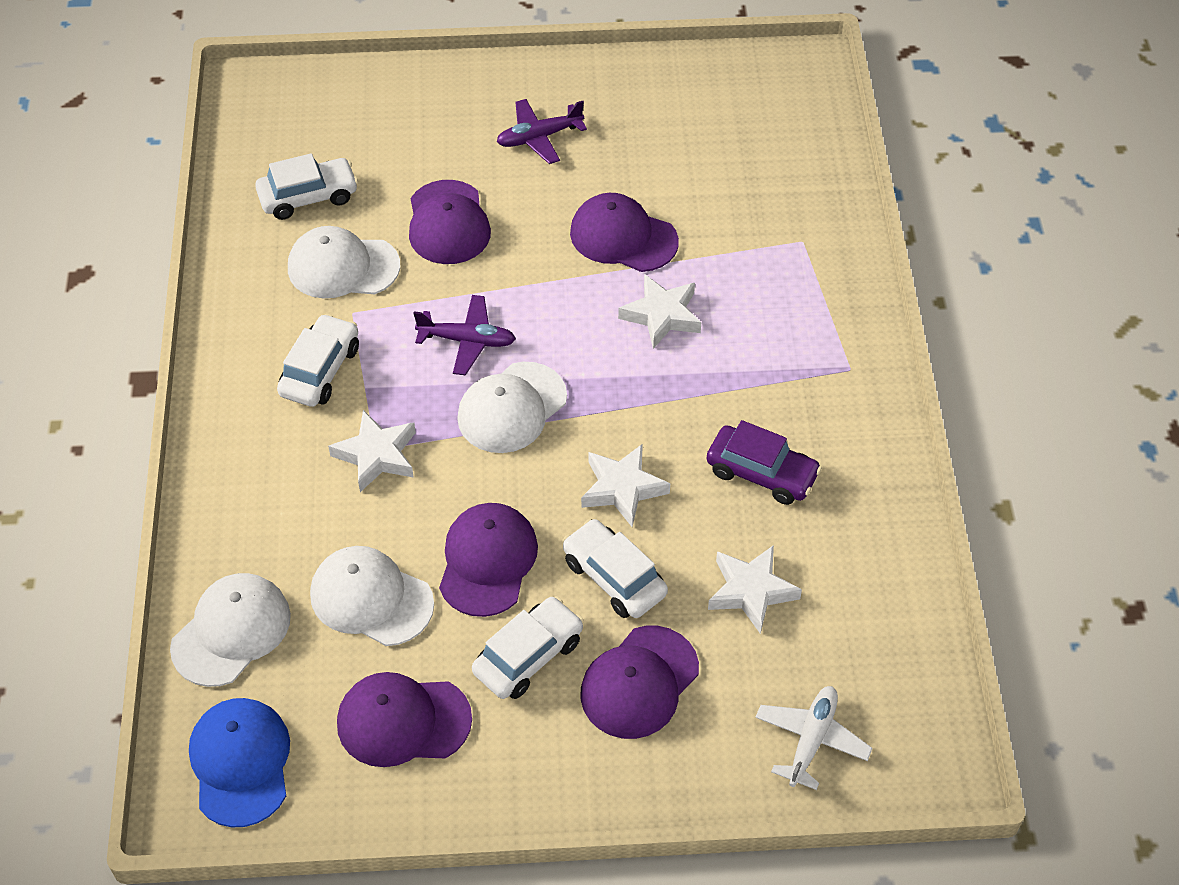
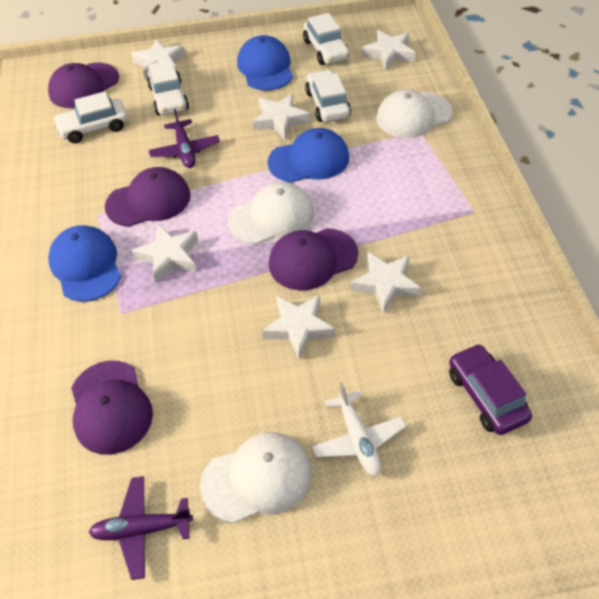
blue cap: [189,698,290,827] = 1 -> [48,225,121,302] [237,35,293,91] [268,128,349,183] = 3
purple cap: [337,672,472,767] [409,180,491,264] [439,503,538,617] [570,193,679,272] [580,626,699,739] = 5 -> [48,63,119,108] [71,361,153,455] [105,167,191,227] [269,228,358,291] = 4
white cap: [170,573,291,687] [288,226,400,299] [310,546,434,646] [457,362,567,453] = 4 -> [200,432,312,523] [228,182,314,244] [376,90,453,138] = 3
white star: [328,410,416,492] [581,444,670,527] [618,274,701,349] [708,545,802,634] = 4 -> [131,39,185,80] [132,225,198,283] [252,94,310,140] [262,295,335,360] [350,252,421,314] [362,30,416,71] = 6

